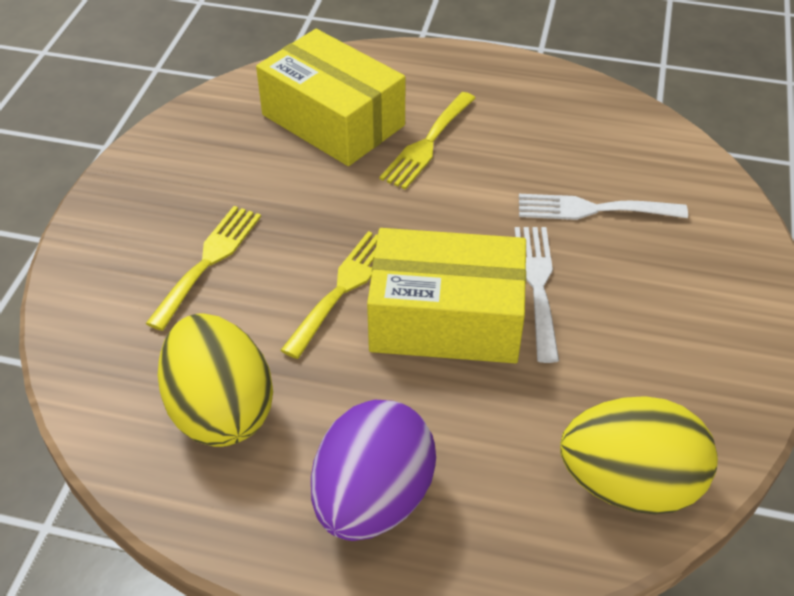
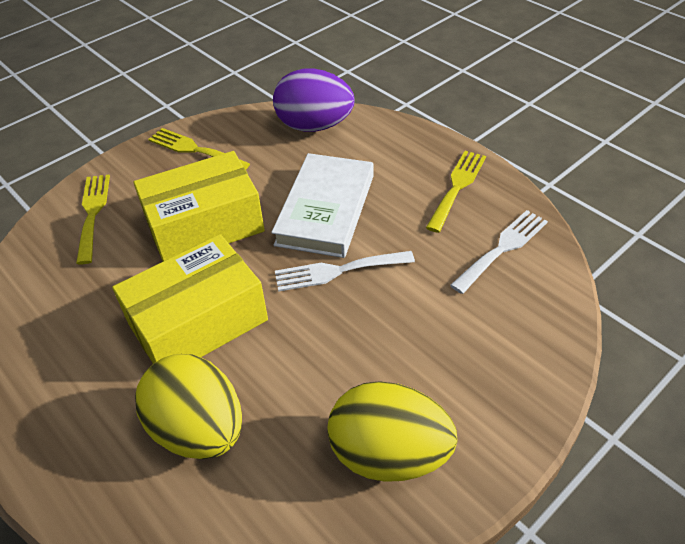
white book: none = 0 -> [271,153,374,258] = 1

